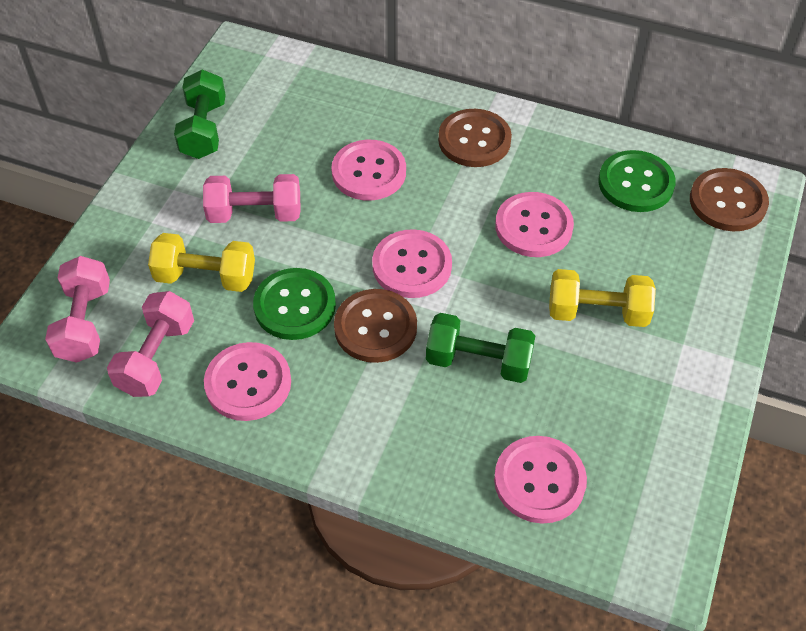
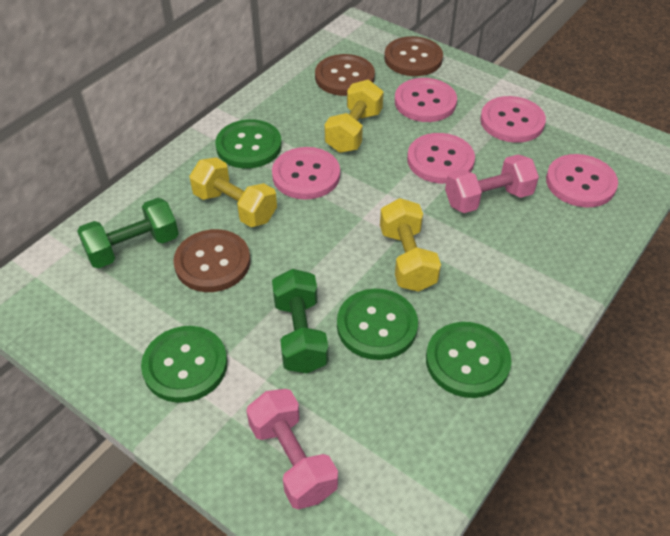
green button: [253,268,336,340] [598,150,676,212] = 2 -> [141,326,227,403] [215,119,282,169] [337,289,418,360] [426,322,512,398] = 4
pink dumbbell: [45,256,110,363] [107,291,194,397] [203,174,301,223] = 3 -> [246,389,338,510] [445,154,539,213] = 2
yellow dumbbell: [148,233,255,292] [549,269,656,327] = 2 -> [189,158,277,227] [325,80,384,153] [380,198,441,292] = 3

